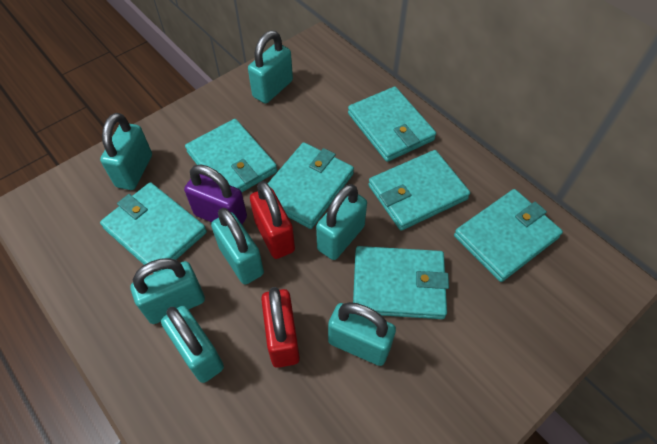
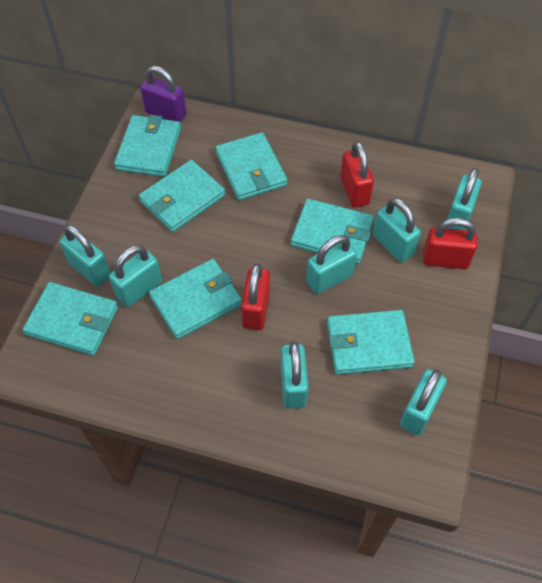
red padlock: [250,181,295,259] [261,287,300,368] = 2 -> [241,263,270,331] [340,141,374,208] [423,218,478,269] = 3

